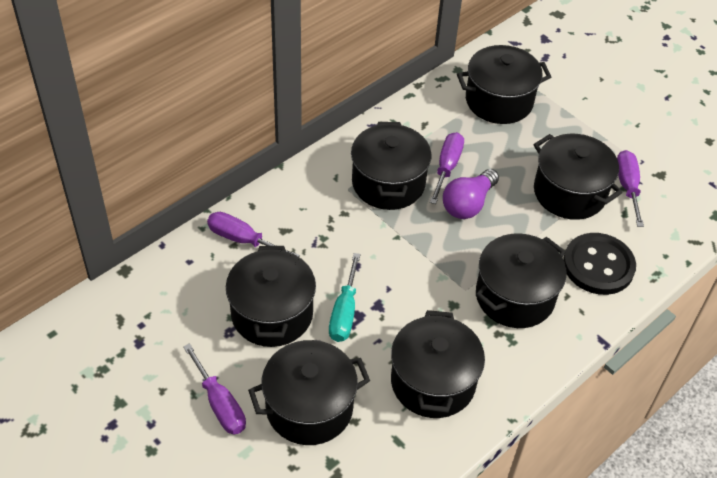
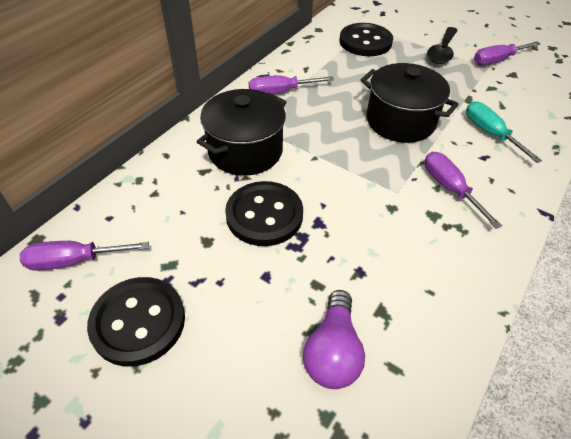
black button: [563,233,636,295] = 1 -> [87,277,185,367] [225,181,303,246] [339,23,393,56] = 3
black pot: [226,246,316,347] [248,340,370,445] [351,122,432,210] [391,310,485,418] [457,45,551,124] [476,233,566,328] [533,134,623,220] = 7 -> [197,89,286,176] [361,63,459,143] = 2
black spoon: none = 0 -> [427,27,458,64] = 1

